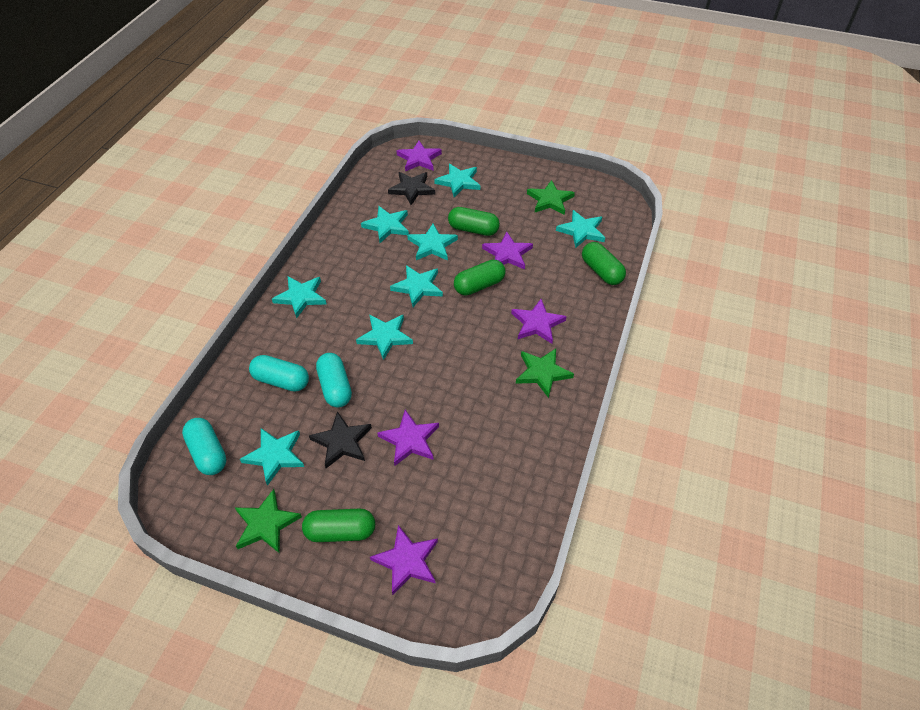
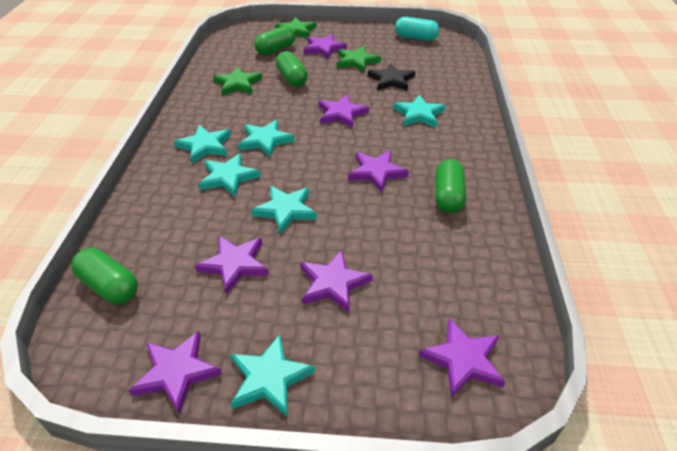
black star: [309,411,372,468] [388,172,435,205] = 2 -> [368,63,415,91] = 1
purple star: [370,525,438,595] [377,410,439,466] [397,141,442,171] [482,232,533,269] [511,299,567,344] = 5 -> [129,331,222,414] [195,236,269,294] [300,250,373,312] [304,34,347,59] [318,95,369,128] [348,150,409,193] [419,318,506,398] = 7
turquoise capsule: [182,418,226,475] [249,355,309,392] [316,353,352,407] = 3 -> [395,17,440,41] = 1
turquoise star: [240,428,304,486] [272,276,326,319] [356,315,413,360] [361,206,409,243] [390,265,443,307] [407,224,458,261] [434,164,480,197] [556,210,605,248] = 8 -> [174,125,231,163] [198,153,261,197] [231,334,315,417] [238,120,295,158] [251,186,317,234] [393,95,446,128] = 6

